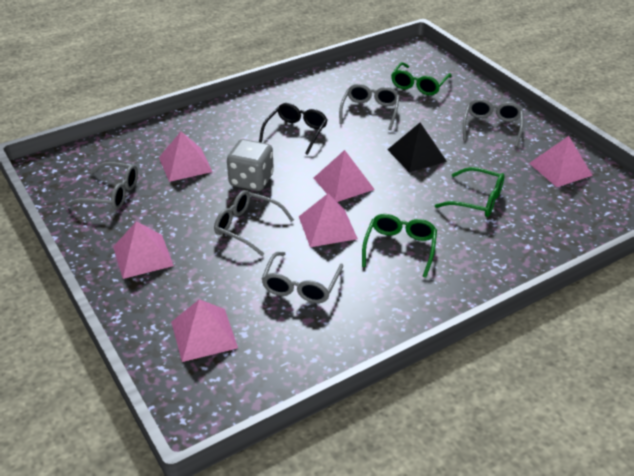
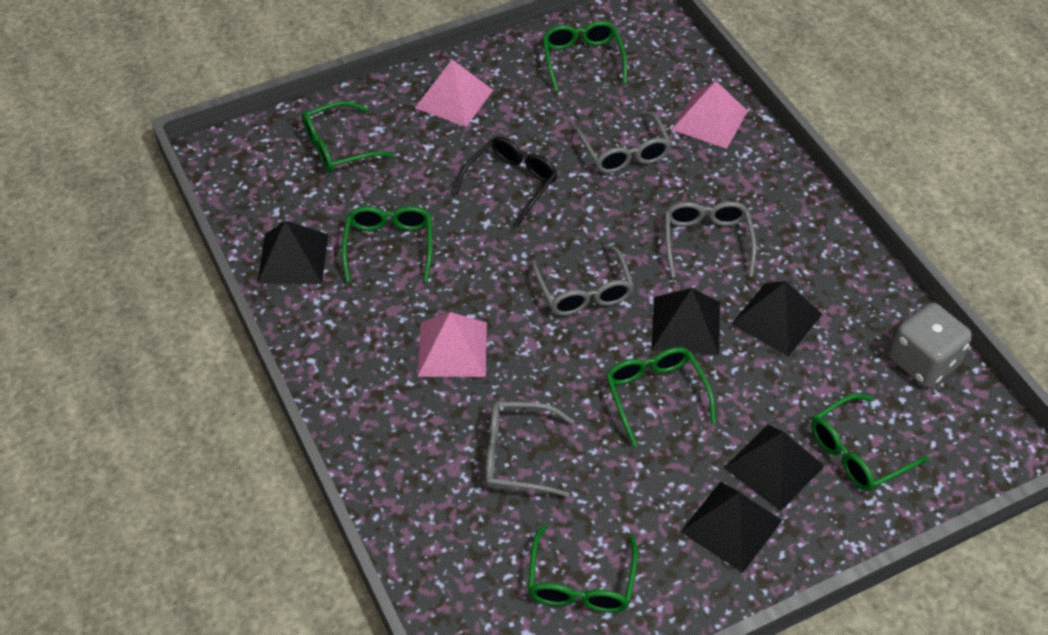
black pyramid: [387,123,447,173] = 1 -> [257,220,328,284] [651,288,720,355] [680,482,782,573] [724,425,824,511] [732,281,822,357] = 5
green glasses: [362,214,437,278] [391,62,452,95] [435,167,505,217] = 3 -> [302,101,395,173] [341,206,433,282] [528,525,638,613] [542,21,628,92] [606,347,716,447] [811,393,929,491] = 6
grey glasses: [66,162,138,210] [214,190,294,256] [261,252,343,303] [339,84,400,130] [463,99,523,147] = 5 -> [486,402,574,497] [531,245,634,316] [574,111,671,173] [665,202,757,278] = 4
pink pyramid: [113,221,174,279] [159,132,213,182] [171,299,238,362] [299,193,358,247] [314,150,375,202] [529,136,593,187] = 6 -> [415,60,493,127] [417,312,487,377] [671,81,748,149] = 3

